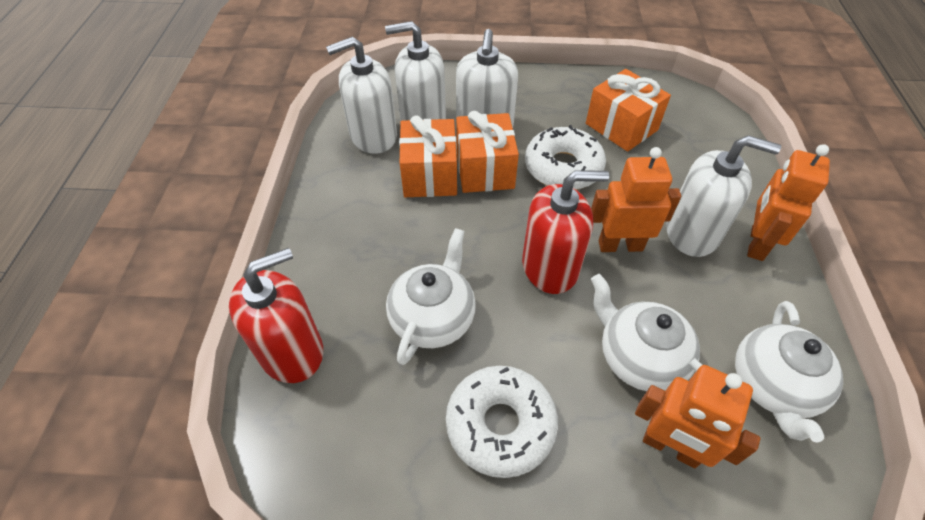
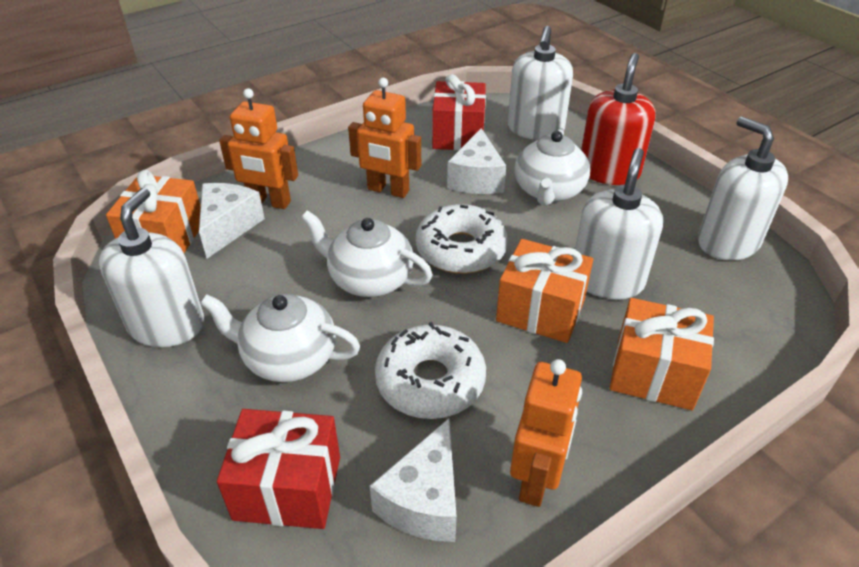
red gift: none = 0 -> [217,409,340,529] [432,74,486,150] = 2
red soap dispenser: [229,248,323,383] [522,170,609,294] = 2 -> [581,53,656,185] = 1
white cheese: none = 0 -> [199,183,265,258] [370,419,457,542] [447,128,506,194] = 3

